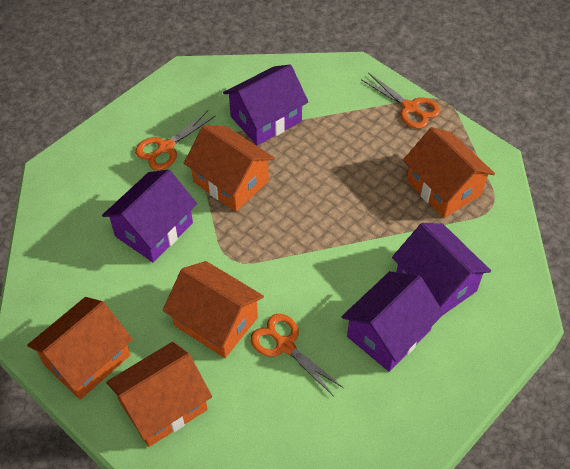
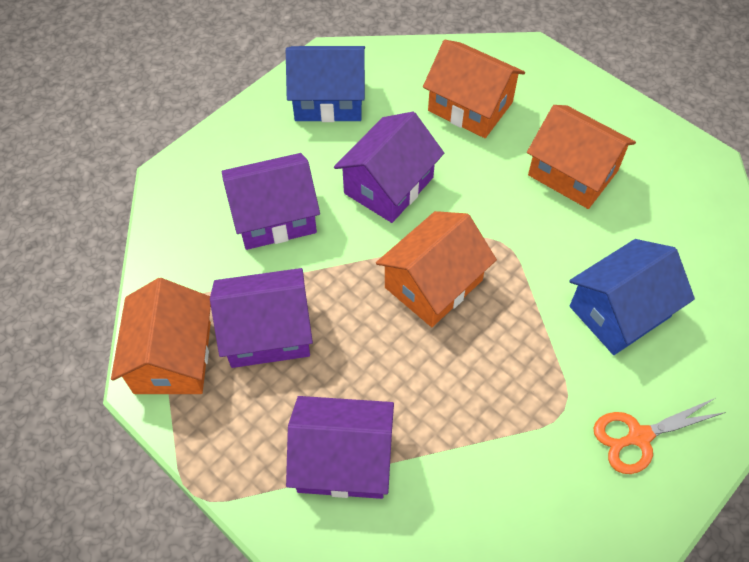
blue house: none = 0 -> [286,46,365,122] [569,239,695,355] = 2
orange house: [27,297,133,400] [106,342,212,447] [163,261,264,358] [184,125,275,211] [403,127,495,218] = 5 -> [111,278,211,394] [376,211,497,327] [423,40,525,138] [527,105,636,209] = 4
orange scissors: [135,111,216,170] [251,314,343,397] [361,73,440,129] = 3 -> [594,398,726,474] = 1

